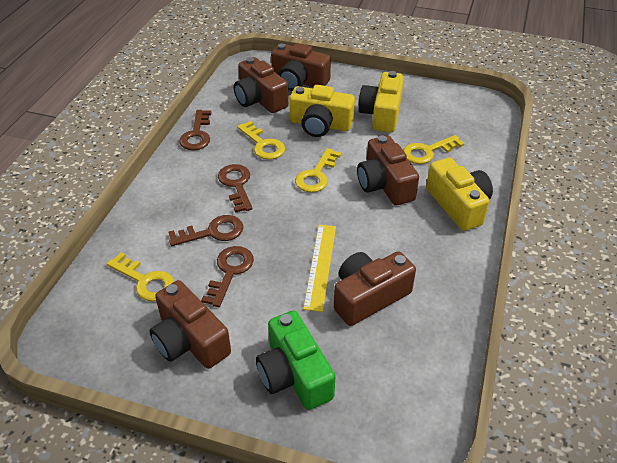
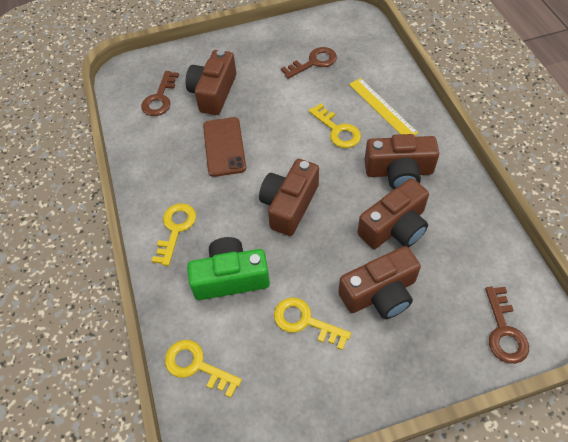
brown key: [168,215,243,246] [179,110,211,150] [201,246,254,307] [218,164,253,213] = 4 -> [141,71,179,116] [281,47,337,79] [485,287,529,364] = 3
brown phone: none = 0 -> [203,117,246,177] = 1
yellow camera: [289,85,355,137] [358,71,404,132] [426,158,493,231] = 3 -> none = 0

